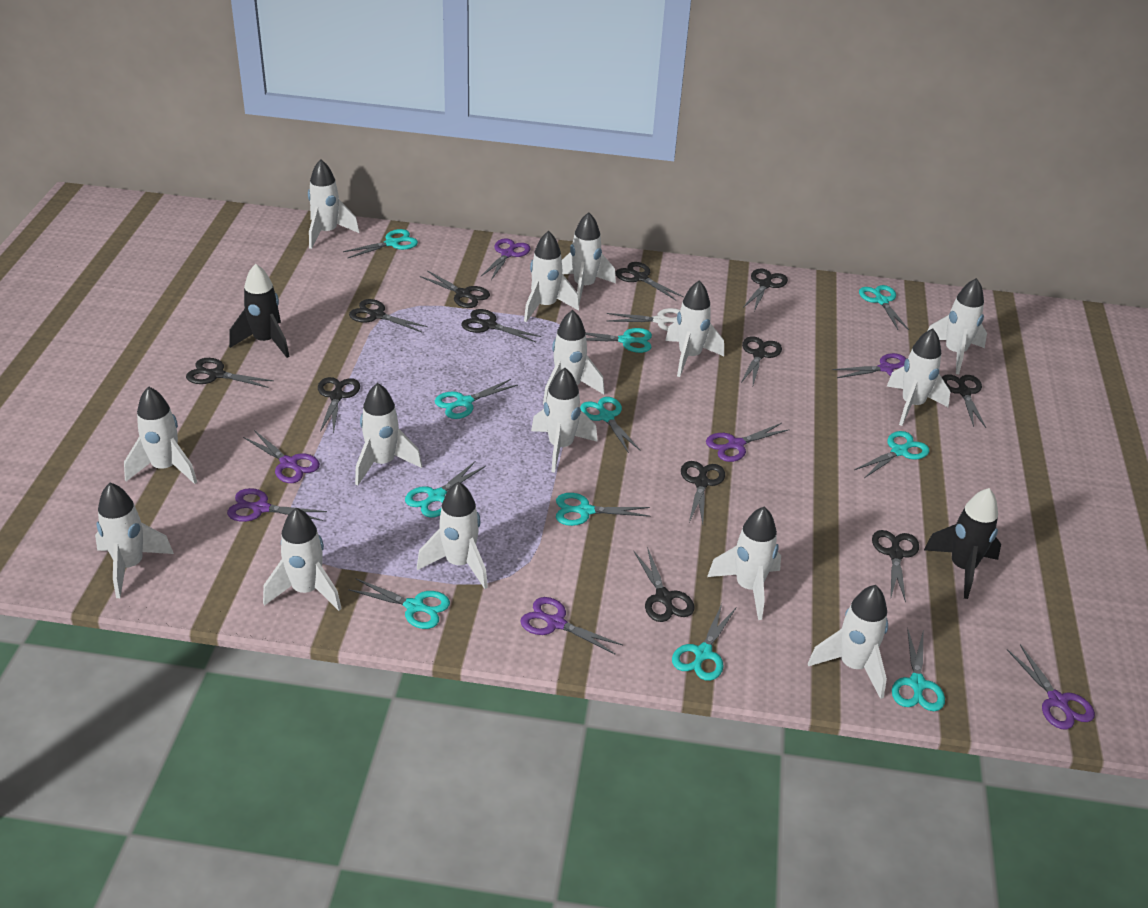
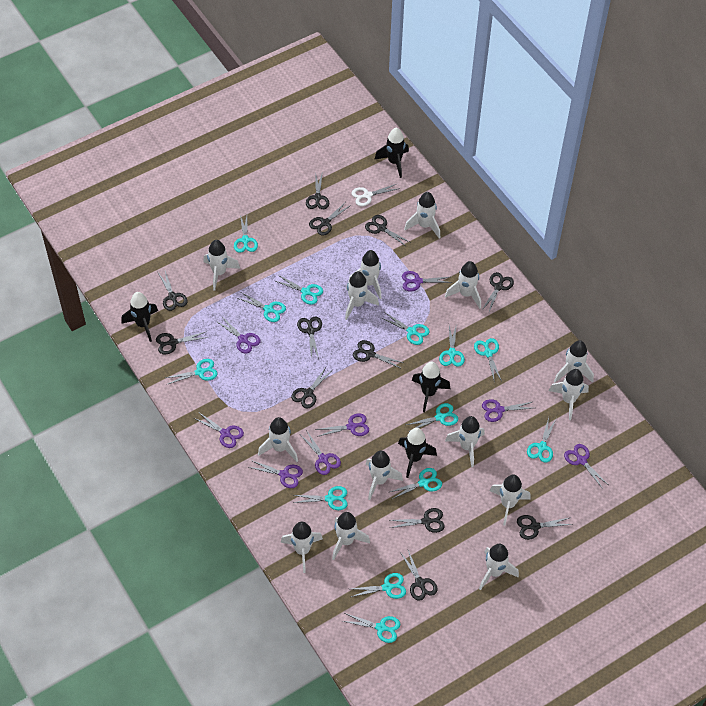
black rocket: [229,264,290,358] [924,488,1001,599] = 2 -> [121,292,158,342] [374,127,409,178] [398,428,437,478] [412,362,450,412] = 4
purple scissors: [227,488,327,522] [243,430,320,483] [481,238,530,280] [520,597,623,655] [706,423,790,462] [832,353,906,378] [1007,644,1095,730] = 7 -> [194,413,244,448] [216,317,260,354] [248,460,303,488] [301,430,341,475] [315,413,369,437] [402,271,452,291] [482,399,532,422] [564,444,607,489] = 8
turquoise scissors: [343,229,418,258] [348,578,450,629] [405,461,486,518] [435,379,518,419] [556,493,651,526] [580,397,640,453] [586,328,652,353] [672,604,736,681] [854,431,929,478] [859,285,909,330] [892,628,945,711] = 11 -> [165,359,218,385] [234,215,258,253] [238,292,286,322] [275,275,323,305] [293,486,348,510] [343,613,400,643] [351,573,406,599] [381,312,430,345] [390,468,442,499] [406,403,458,432] [439,323,465,367] [474,338,502,381] [527,417,556,463] = 13
white rocket: [95,483,174,598] [124,386,197,484] [263,508,342,611] [308,159,359,249] [355,383,422,486] [417,482,488,589] [524,231,579,322] [531,368,598,473] [543,310,605,404] [562,212,616,304] [665,280,724,377] [707,507,781,620] [808,585,888,699] [887,329,950,426] [928,278,987,374] = 15 -> [204,240,240,291] [258,417,298,462] [281,522,323,573] [332,512,370,560] [345,271,379,320] [348,250,382,299] [366,451,403,500] [404,192,440,238] [445,261,481,309] [445,416,485,467] [479,544,519,590] [490,474,531,525] [549,369,589,420] [554,340,594,383] = 14

